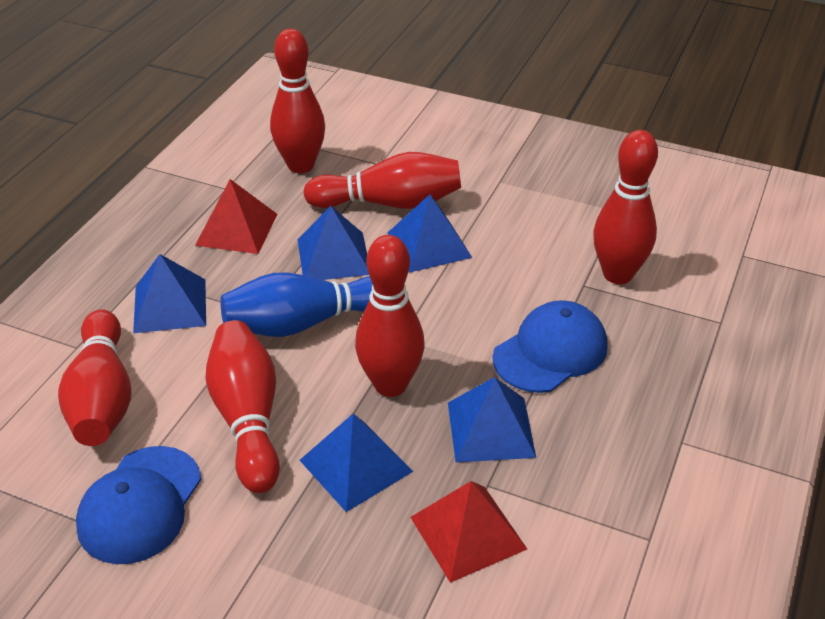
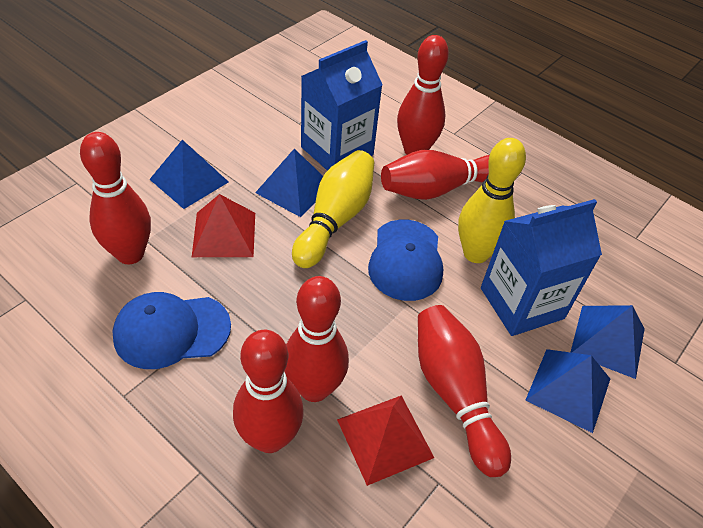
blue bowling pin: [220,273,373,337] = 1 -> none = 0
blue carton: none = 0 -> [301,40,383,171] [481,199,602,336] = 2
blue pyramid: [133,254,206,333] [298,206,369,280] [300,414,413,512] [388,194,472,273] [448,377,536,462] = 5 -> [149,140,228,209] [255,149,323,217] [526,349,610,433] [571,305,645,379] = 4
yellow bowling pin: none = 0 -> [292,150,374,268] [458,138,526,263] = 2

